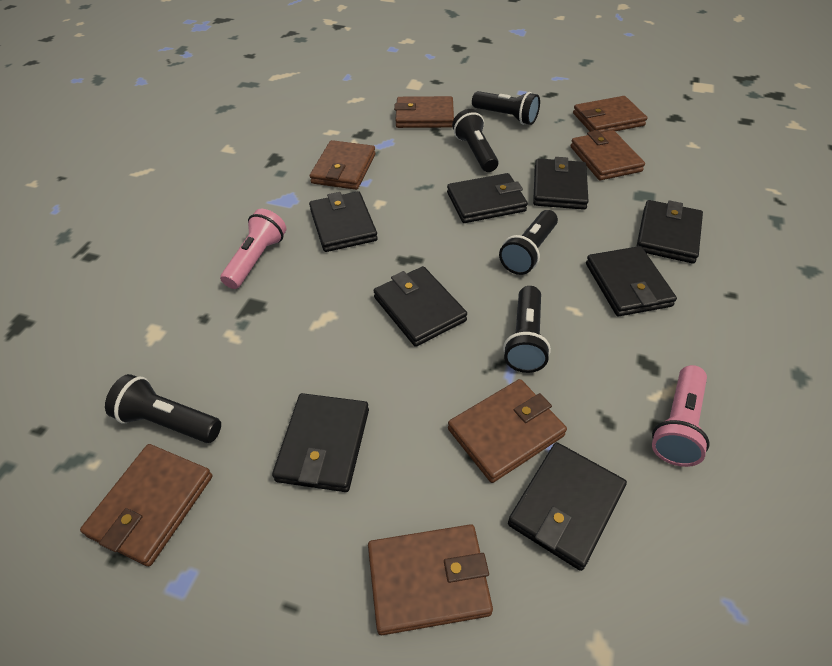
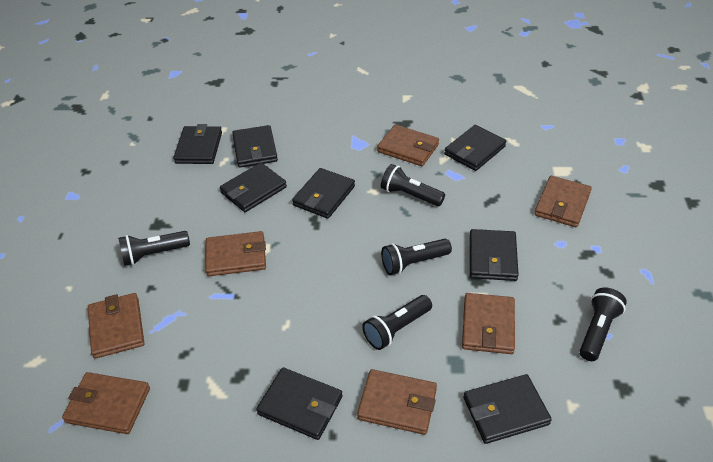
pink flashlight: [220,209,287,289] [652,365,709,467] = 2 -> none = 0

